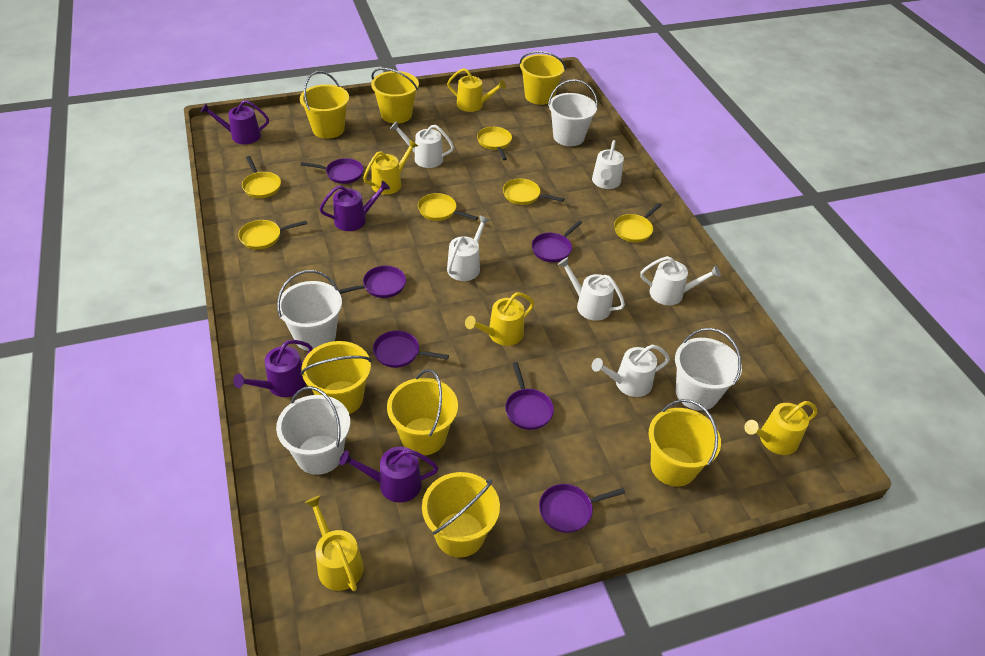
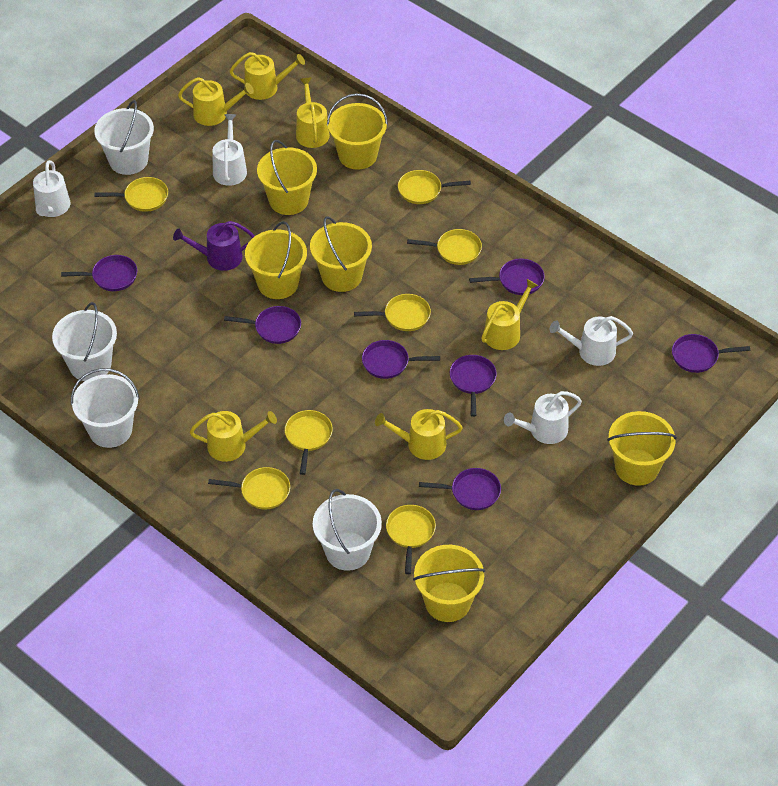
purple pan: [301,158,364,184] [338,266,406,298] [373,330,449,368] [505,362,554,430] [532,221,582,262] [539,484,625,533] = 6 -> [61,255,137,291] [224,306,301,344] [362,340,440,379] [419,468,501,510] [450,355,497,417] [469,259,545,295] [672,334,750,373] = 7
purple watering can: [201,100,269,144] [233,340,313,397] [319,180,390,231] [339,446,438,503] = 4 -> [173,221,255,271] = 1
white watering can: [390,121,454,168] [447,215,490,281] [558,257,625,321] [592,140,624,189] [592,345,670,397] [640,256,721,305] = 6 -> [33,160,70,217] [212,114,247,186] [504,391,582,444] [550,316,633,366] = 4
yellow bucket: [300,71,349,139] [301,341,372,414] [371,68,419,124] [387,369,458,455] [422,472,500,558] [520,51,566,105] [649,399,721,487] = 7 -> [245,221,307,299] [257,140,317,215] [310,216,372,292] [327,93,388,170] [413,545,485,622] [607,411,677,486] = 6
yellow pan: [238,220,307,250] [242,156,281,198] [418,193,478,221] [477,127,512,160] [503,178,564,205] [614,203,662,242] = 6 -> [94,177,168,212] [208,467,290,509] [285,410,333,475] [354,294,431,331] [386,505,436,574] [398,170,471,204] [407,229,482,265] = 7
yellow watering can: [305,496,364,591] [363,140,418,195] [447,68,506,112] [465,292,534,346] [744,401,818,455] = 5 -> [178,77,254,126] [190,411,277,462] [230,52,305,100] [296,78,330,148] [375,409,463,460] [481,279,538,350] = 6

